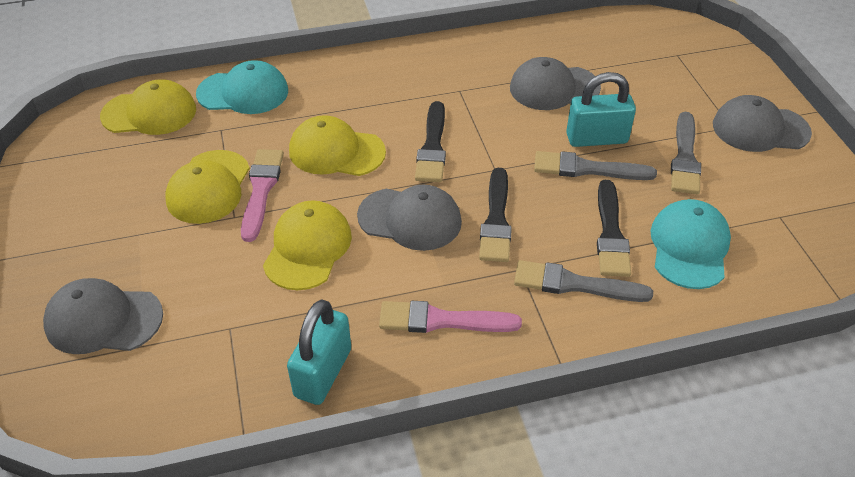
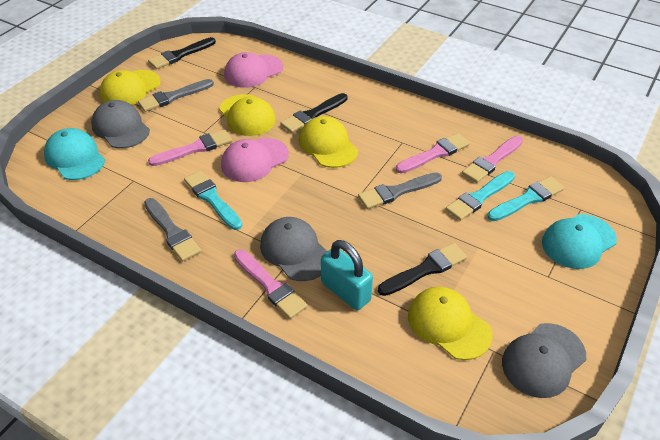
grey cap: [43,278,163,354] [357,185,462,251] [510,57,601,110] [713,95,812,152] = 4 -> [91,100,150,148] [260,217,328,281] [502,323,586,398] = 3
pink brush: [241,149,284,242] [379,301,522,333] = 2 -> [148,129,232,166] [234,249,308,319] [396,133,470,173] [462,136,523,183] = 4
pink cap: none = 0 -> [221,138,289,182] [224,52,283,88] = 2
turquoise brush: none = 0 -> [184,170,242,230] [446,171,515,221] [487,176,564,221] = 3
turquoise padlock: [287,299,351,405] [566,72,636,147] = 2 -> [321,240,373,310] = 1

